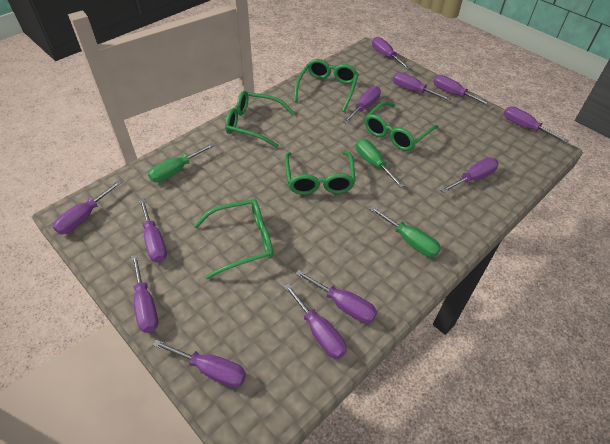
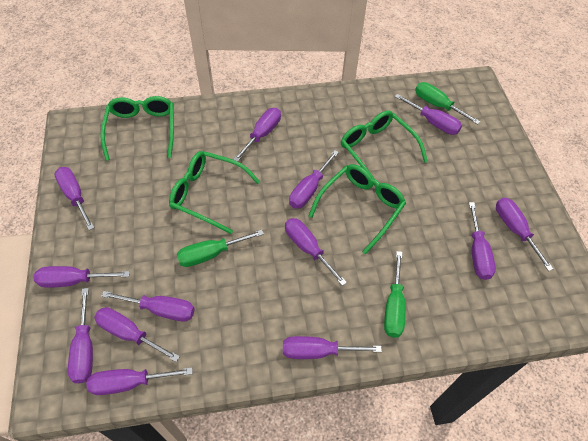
green glasses: [194,199,273,279] [225,91,294,148] [285,151,356,195] [294,59,359,112] [364,101,439,151] = 5 -> [100,96,174,161] [169,151,260,234] [309,164,406,255] [341,110,428,187] = 4
purple screwdriver: [53,180,122,235] [131,254,158,333] [139,199,167,263] [153,340,246,388] [284,283,347,359] [295,270,377,323] [343,86,381,124] [372,37,410,69] [393,72,451,101] [433,75,491,106] [440,158,499,193] [504,106,569,143] = 12 -> [34,266,130,288] [54,167,94,230] [68,288,93,383] [86,367,193,395] [94,307,180,362] [102,291,195,322] [233,108,281,162] [283,336,382,359] [285,218,347,286] [289,150,339,209] [395,94,462,135] [469,202,496,280] [496,198,553,271] = 13

